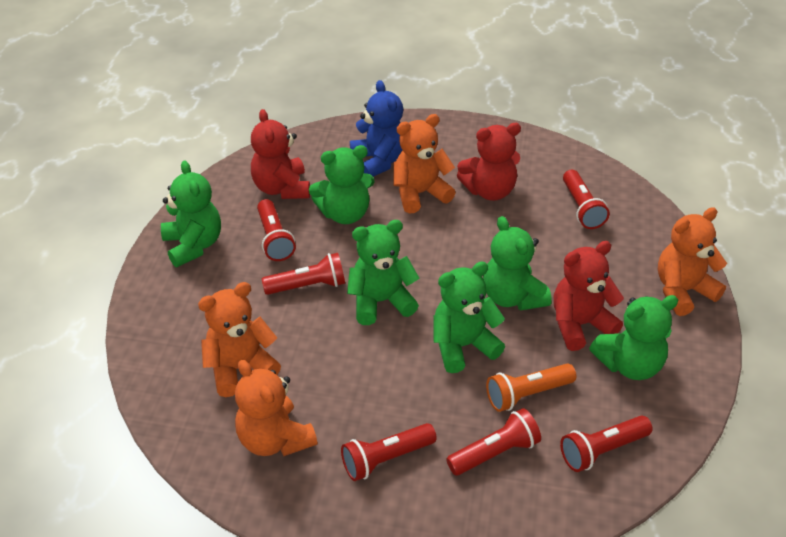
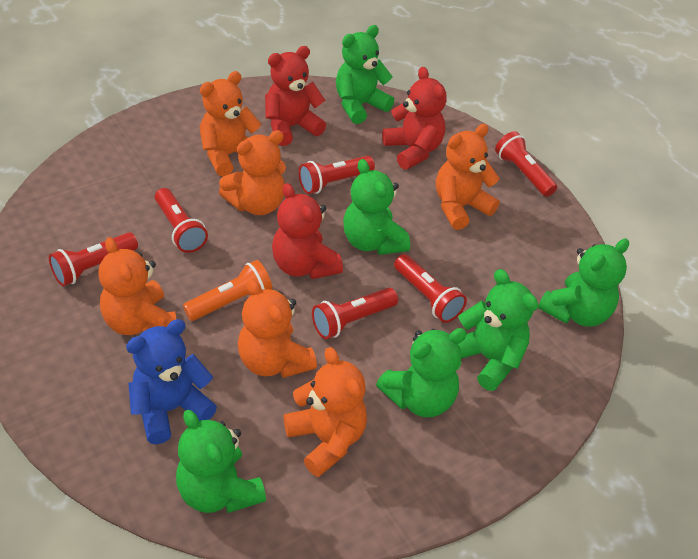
orange teddy bear: [198,282,281,397] [235,360,317,456] [394,114,456,214] [658,207,727,316] = 4 -> [98,237,176,335] [199,71,262,177] [219,130,286,215] [238,279,317,378] [283,347,367,477] [436,124,500,230] = 6

